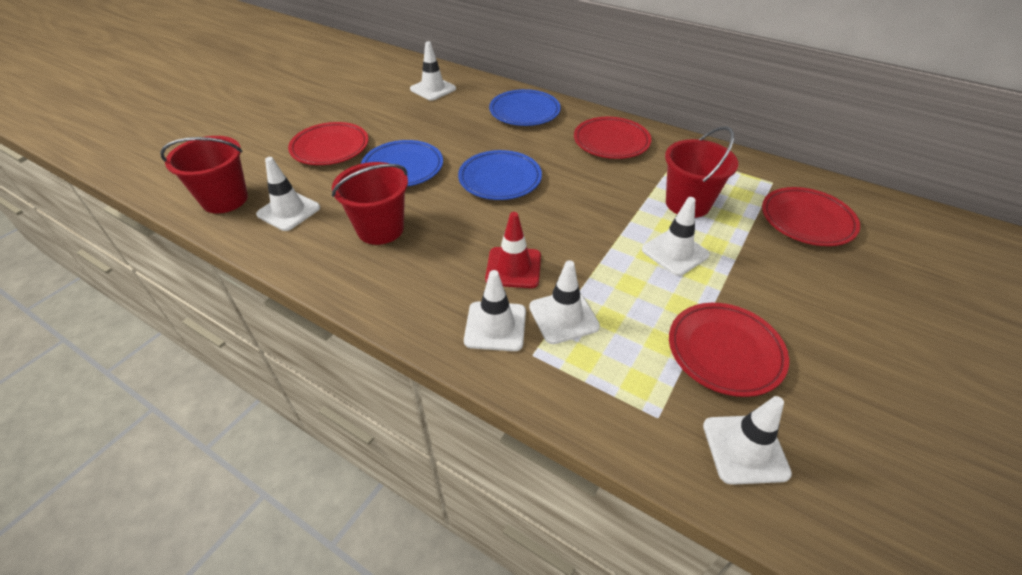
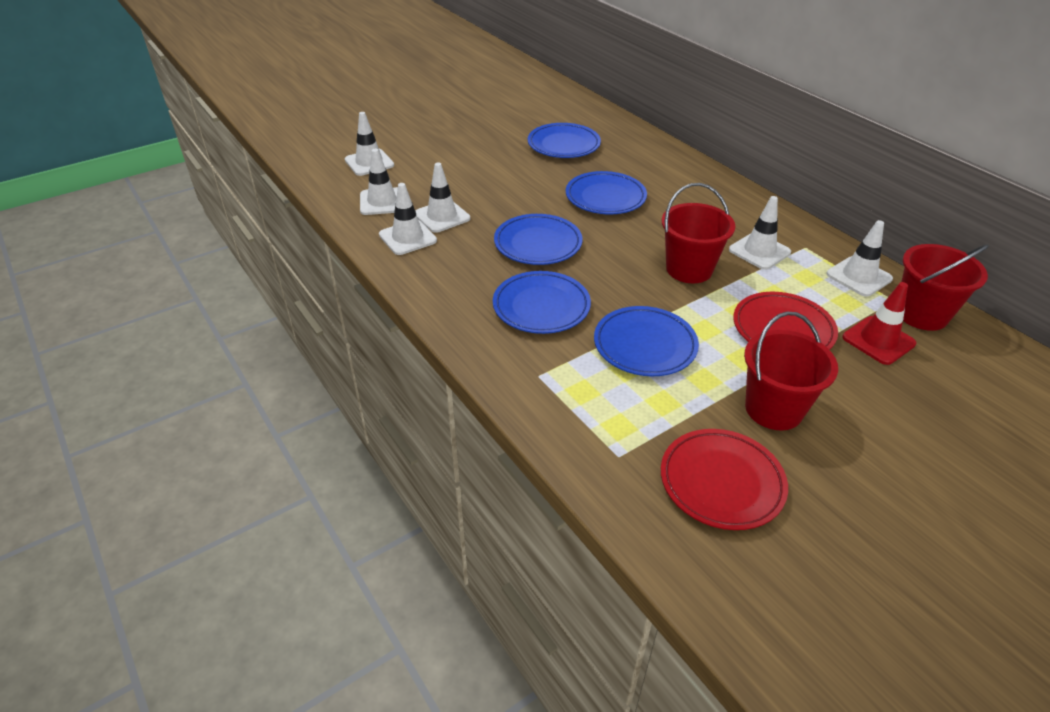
blue plate: [361,140,443,187] [458,150,542,200] [489,89,561,126] = 3 -> [493,271,591,334] [494,214,582,265] [528,123,601,158] [566,171,647,214] [594,306,699,376] = 5
red plate: [288,122,369,165] [574,117,651,159] [669,303,789,397] [762,187,860,246] = 4 -> [661,429,788,530] [733,292,838,350] = 2

